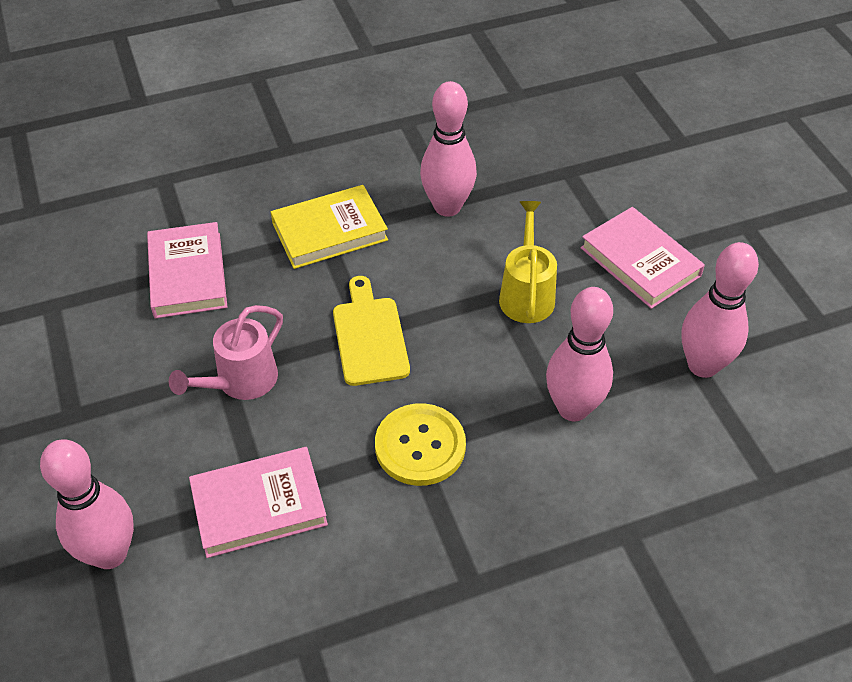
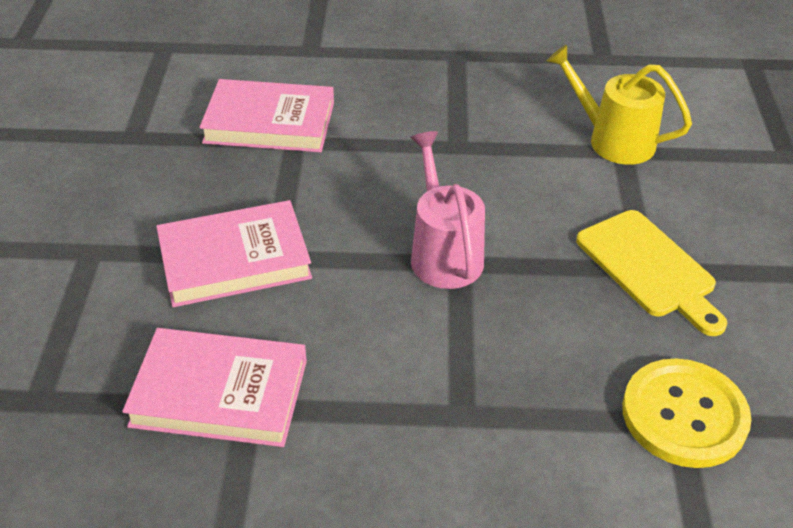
pink bowling pin: [40,439,134,569] [420,81,477,217] [546,287,613,421] [681,242,759,378] = 4 -> none = 0
yellow book: [271,185,388,269] = 1 -> none = 0

